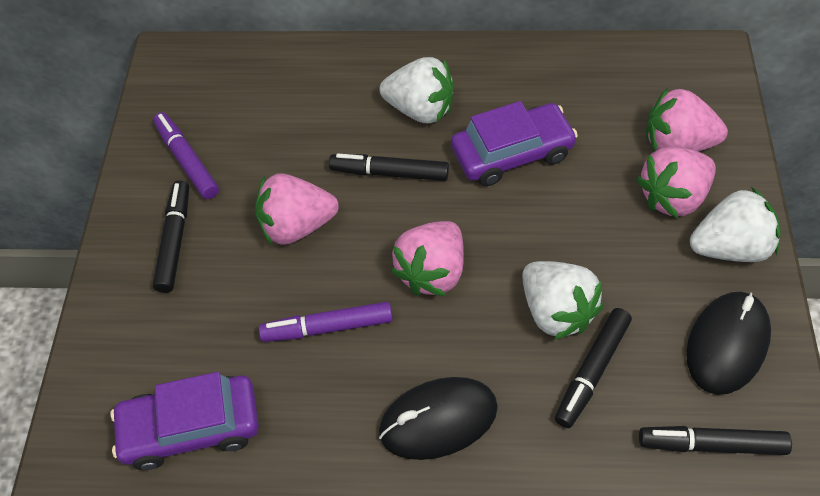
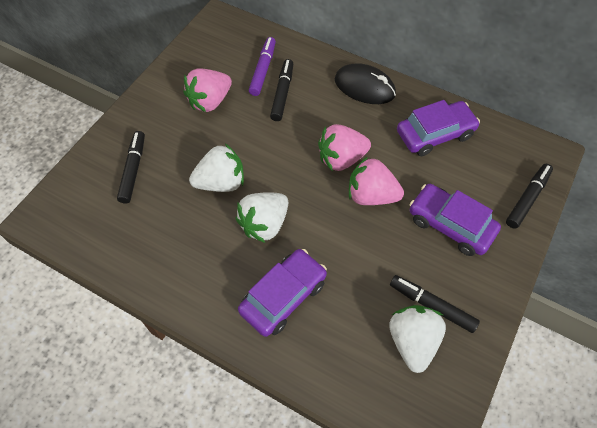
black mouse: [379,377,498,460] [686,292,771,395] = 2 -> [335,63,396,104] = 1
pink strawberry: [255,173,339,245] [391,221,464,296] [636,147,716,219] [646,88,728,152] = 4 -> [183,68,232,112] [318,124,371,171] [349,156,404,205] = 3
purple car: [110,372,259,470] [451,101,578,186] = 2 -> [238,249,327,337] [397,100,480,156] [409,184,501,256] = 3
purple marker: [153,112,219,199] [259,302,393,342] = 2 -> [249,37,276,96] = 1

